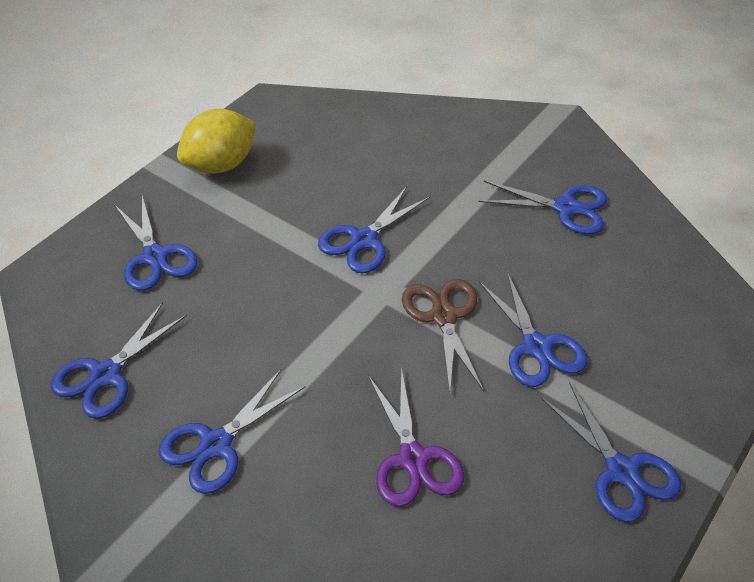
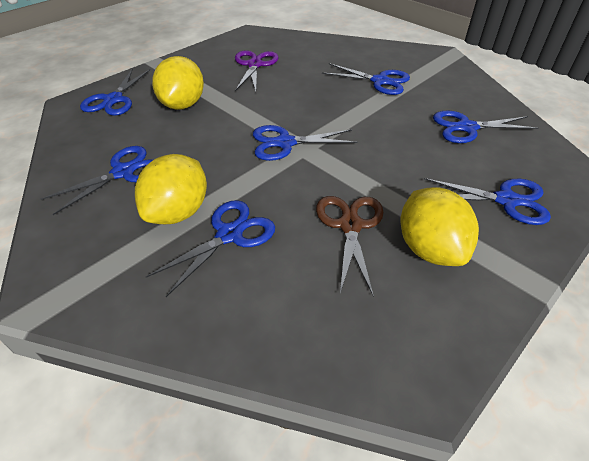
yellow lemon: [177,109,256,174] = 1 -> [135,154,207,224] [152,56,204,110] [400,187,479,266] = 3

